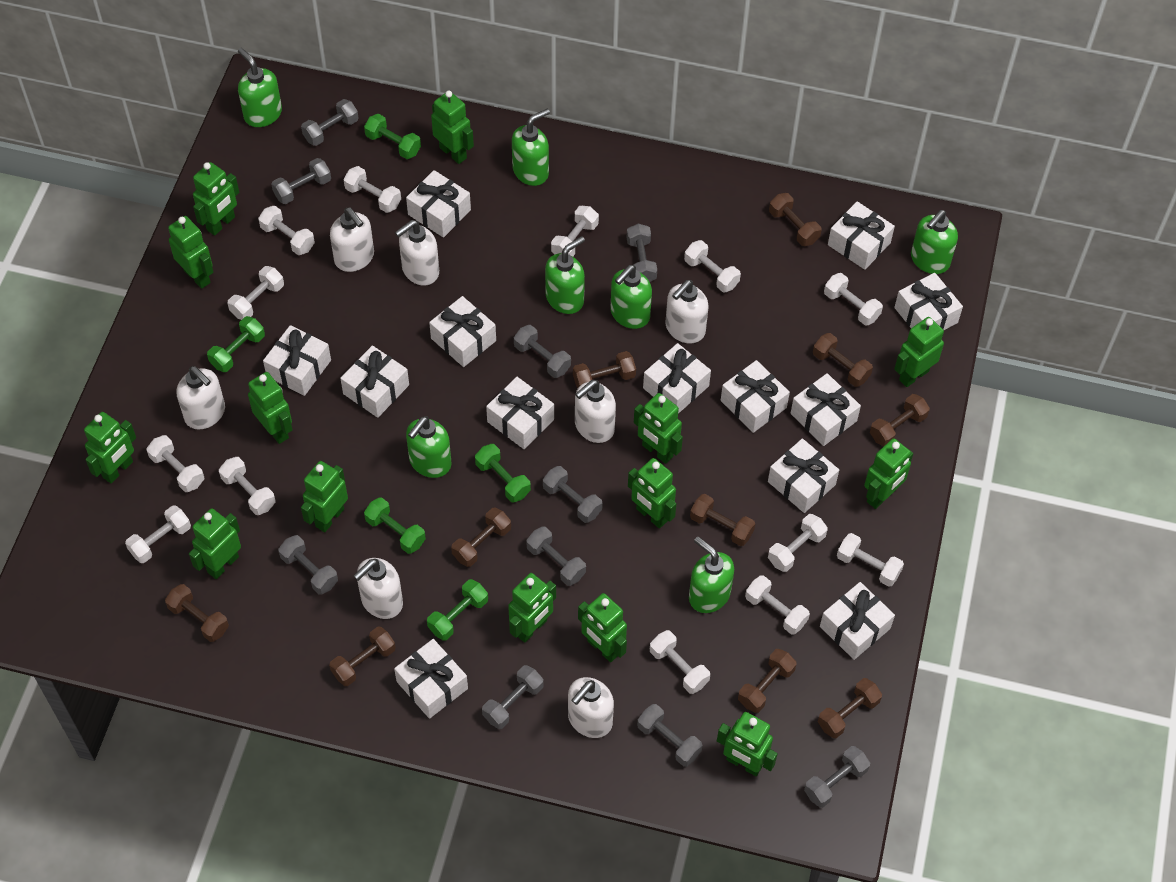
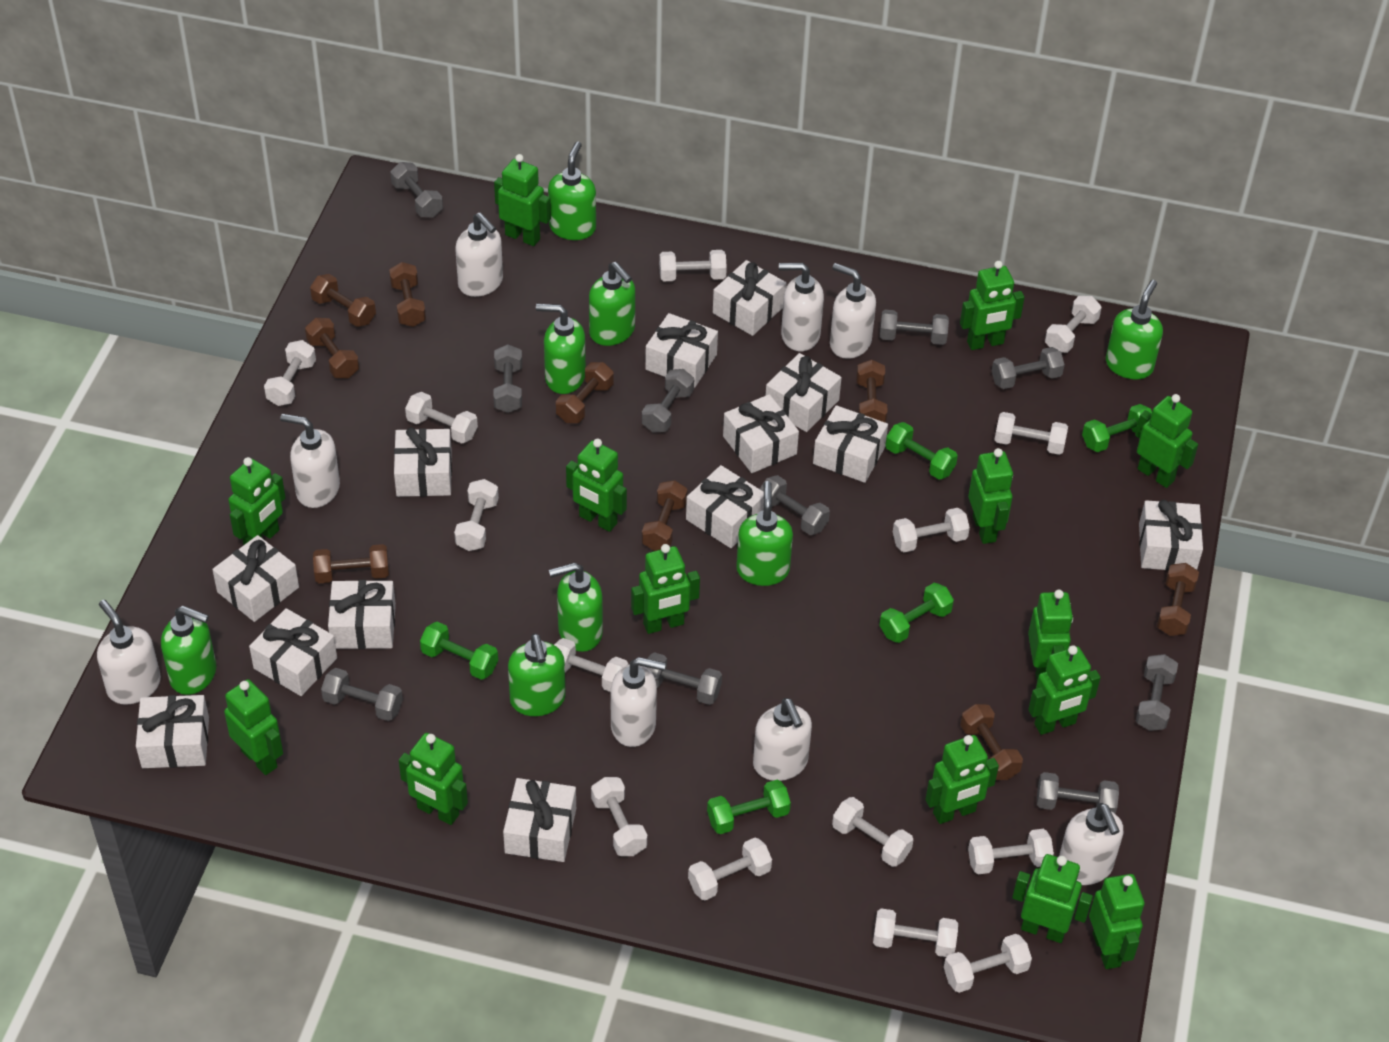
brown dumbbell: [165,584,229,642] [329,627,396,686] [451,508,511,567] [573,351,636,388] [690,494,755,546] [738,649,796,713] [769,193,821,246] [813,333,873,387] [818,678,882,738] [870,394,930,446] = 10 -> [305,318,359,378] [310,274,376,327] [313,544,389,583] [389,262,426,327] [556,362,614,423] [642,480,688,551] [856,360,888,423] [960,704,1023,780] [1157,563,1199,636] = 9
green soap dispenser: [238,48,282,127] [406,416,451,478] [512,109,550,186] [545,236,585,314] [610,265,652,329] [689,537,734,613] [911,210,958,274] = 7 -> [161,606,216,695] [508,634,566,716] [536,304,586,394] [548,142,596,240] [549,562,603,652] [589,262,635,346] [736,481,793,586] [1106,280,1163,379] = 8
white dumbbell: [125,505,191,563] [147,435,204,492] [219,457,276,515] [227,266,284,320] [258,206,315,255] [343,166,401,213] [551,206,599,256] [650,630,710,694] [684,240,741,292] [745,575,810,634] [768,514,828,572] [824,273,883,325] [837,533,904,587] = 13 -> [264,340,316,406] [405,392,478,444] [454,479,499,551] [554,638,628,692] [591,777,647,856] [659,250,727,281] [688,838,772,900] [832,797,913,867] [873,908,958,957] [893,508,970,552] [944,934,1032,993] [968,829,1054,874] [994,412,1068,455] [1045,296,1102,353] = 14
white soap dispenser: [177,366,225,430] [330,207,374,272] [353,558,403,619] [395,220,439,285] [568,677,614,738] [575,380,616,443] [666,280,708,343] = 7 -> [97,600,161,705] [280,414,340,508] [455,212,503,297] [611,657,666,747] [753,698,812,781] [779,263,824,351] [830,263,876,359] [1059,803,1123,885] = 8

